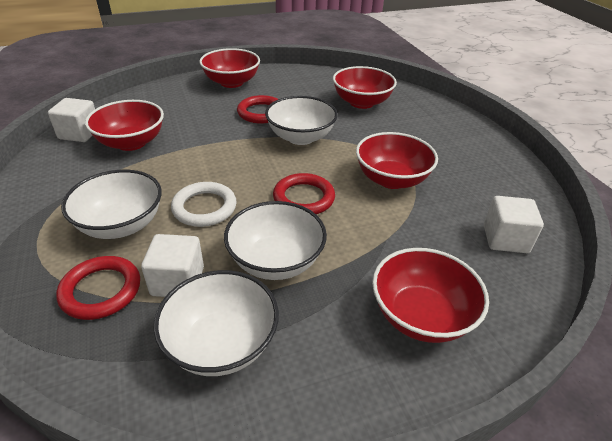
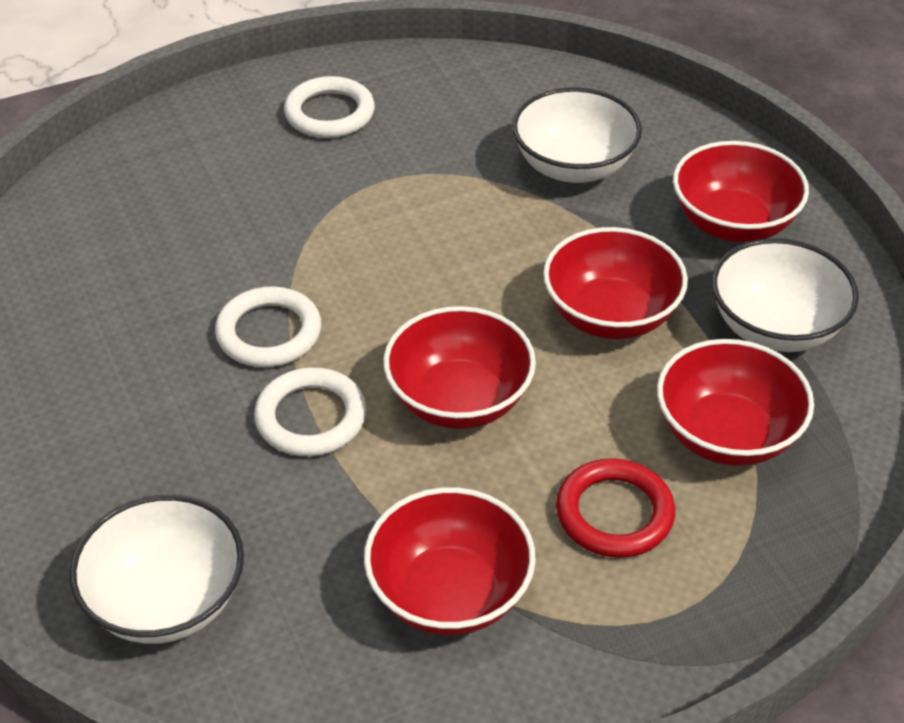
red ring: [56,256,140,320] [237,95,278,123] [273,173,335,214] = 3 -> [556,458,675,558] = 1
white bowl: [61,170,162,239] [153,270,279,376] [224,201,327,280] [265,96,338,145] = 4 -> [70,495,244,644] [512,88,642,183] [712,238,859,352] = 3
white cube: [48,98,95,142] [141,234,204,297] [484,196,544,253] = 3 -> none = 0
white ring: [171,182,237,227] = 1 -> [215,286,321,367] [254,367,367,456] [284,76,375,138] = 3

